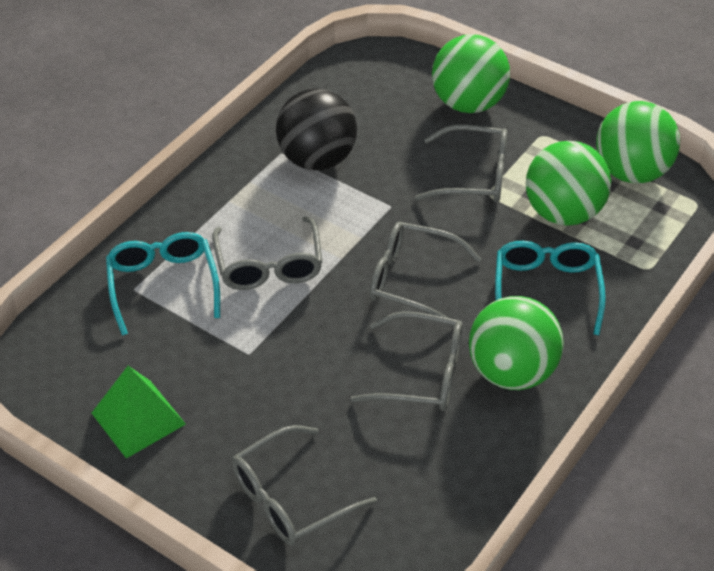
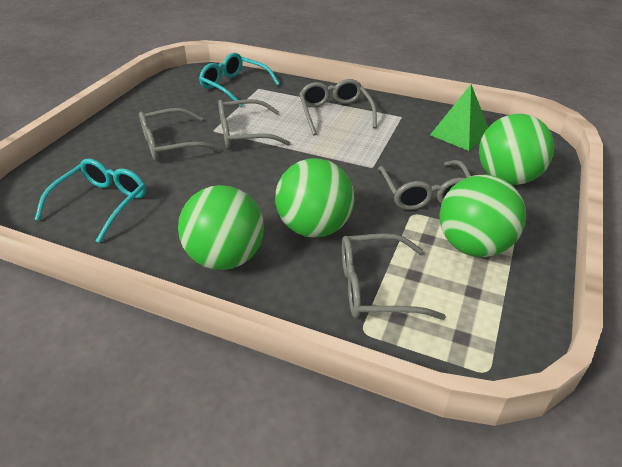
black ball: [276,88,357,170] = 1 -> none = 0

